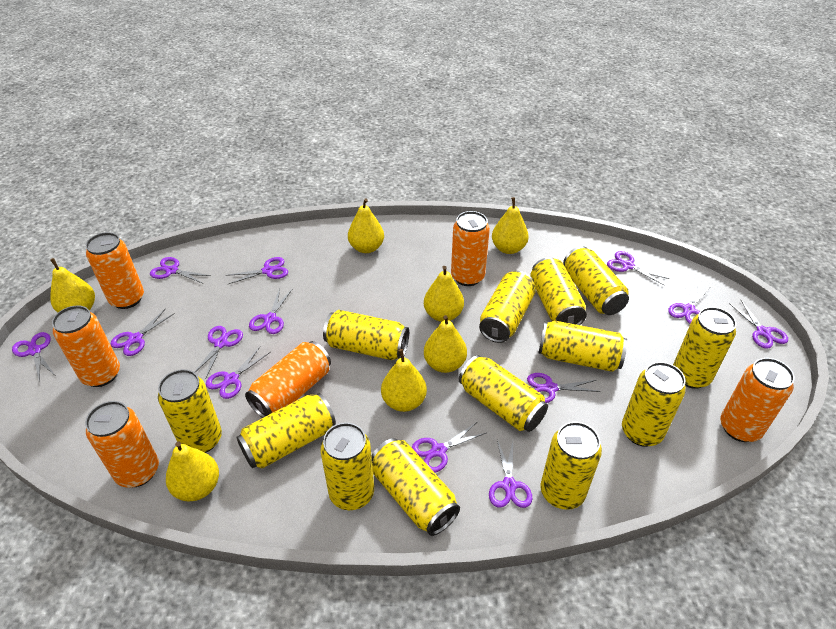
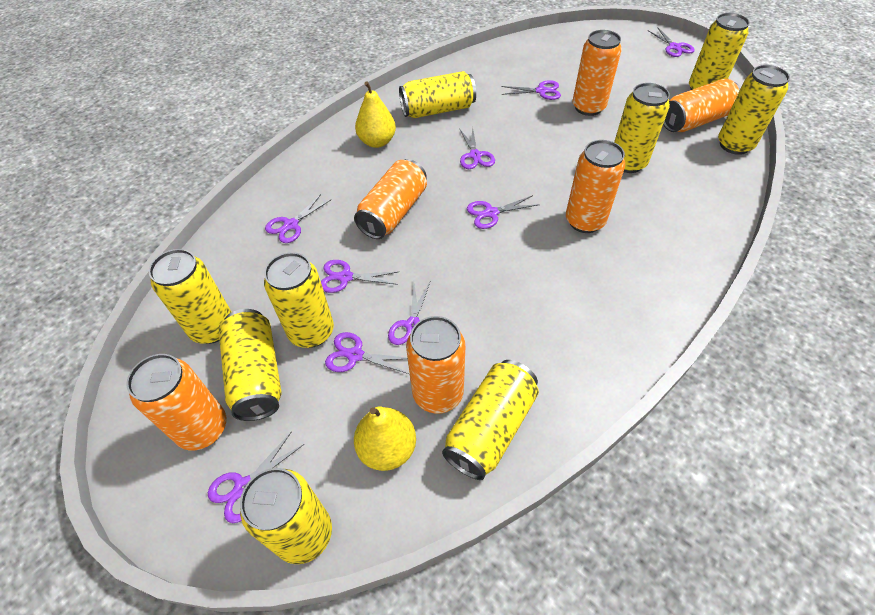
purple scissors: [12,332,55,382] [111,308,175,356] [150,257,211,283] [194,326,243,378] [206,347,271,399] [226,257,288,284] [249,288,292,334] [411,422,486,473] [489,440,532,508] [527,373,601,403] [607,251,670,285] [668,284,710,324] [729,300,788,349] = 13 -> [208,431,304,523] [265,194,331,243] [321,260,398,293] [325,332,409,374] [388,280,431,345] [459,127,495,169] [467,195,540,229] [501,80,561,100] [648,27,695,57] = 9
yellow can: [158,369,222,453] [236,393,336,469] [320,422,374,510] [323,310,409,360] [371,438,460,536] [459,355,548,432] [479,271,536,343] [530,257,587,325] [538,321,627,372] [541,422,602,510] [563,246,629,315] [622,362,686,447] [673,307,736,389] = 13 -> [149,249,231,344] [219,309,282,421] [240,468,332,564] [264,252,334,348] [399,71,476,118] [442,360,539,480] [614,83,670,173] [689,13,750,90] [718,65,790,155] = 9
yellow pear: [50,258,95,312] [166,441,219,501] [348,198,384,253] [381,349,427,412] [424,266,464,322] [424,315,467,373] [492,197,529,254] = 7 -> [354,407,416,471] [355,81,396,148] = 2

